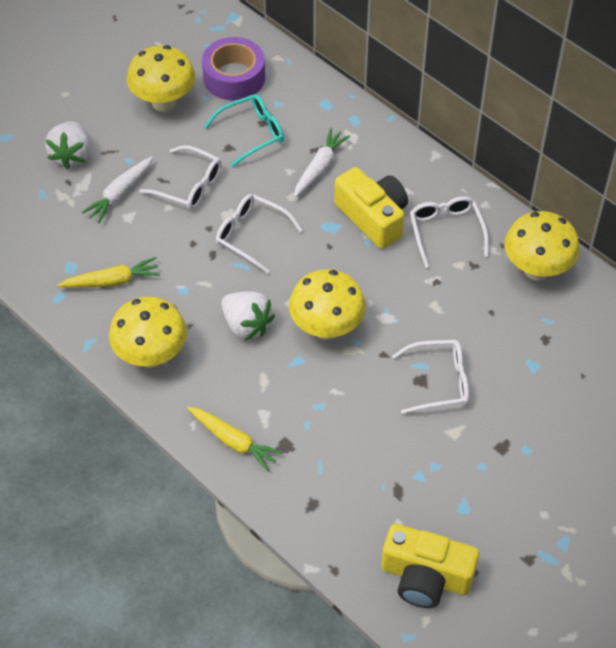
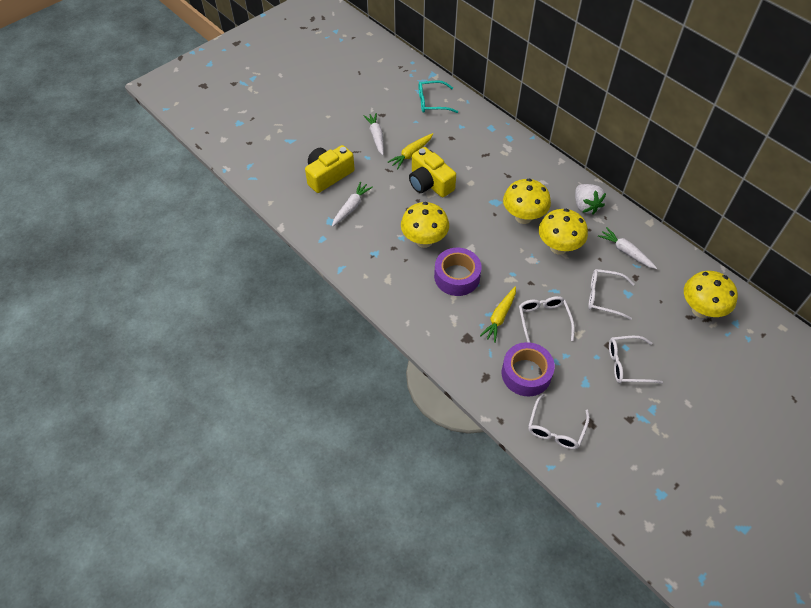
purple tape: [202,37,265,101] = 1 -> [434,248,482,296] [502,342,555,396] = 2
white carrot: [81,156,153,223] [294,128,350,197] = 2 -> [332,181,373,227] [363,113,384,155] [598,227,657,269] = 3
white strawberry: [45,121,90,169] [221,291,275,341] = 2 -> [575,184,606,215] = 1

